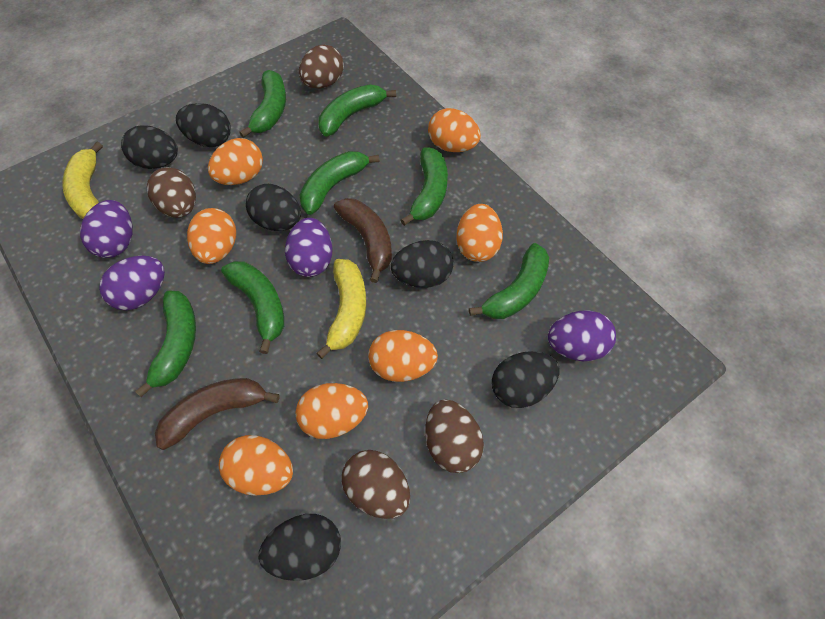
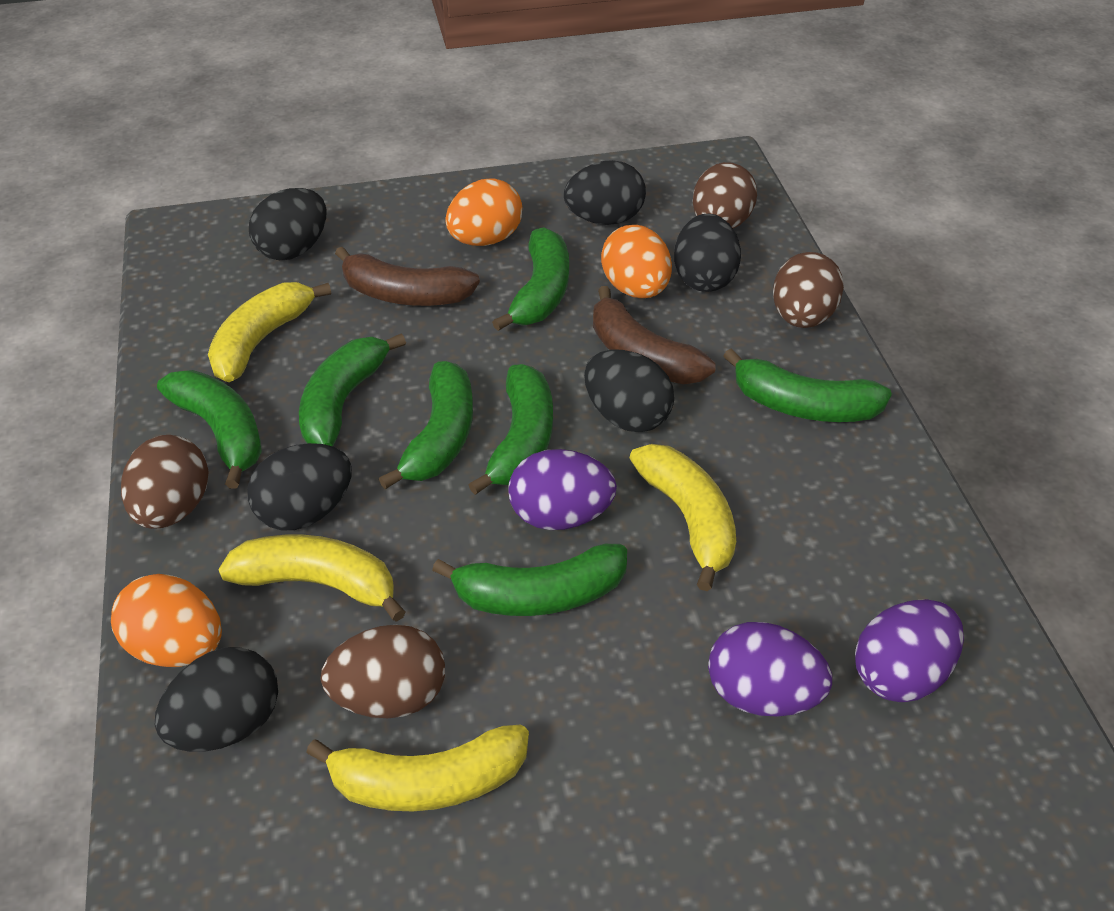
orange egg: [187,208,236,264] [208,138,263,185] [219,435,293,496] [295,383,368,439] [368,330,438,382] [428,108,481,152] [456,204,503,262] = 7 -> [111,574,222,667] [445,179,522,246] [601,225,672,298] = 3
purple egg: [80,200,133,258] [99,255,165,310] [285,218,333,277] [548,310,616,361] = 4 -> [509,449,617,530] [708,622,832,717] [855,599,964,702] = 3
yellow banana: [62,142,103,219] [316,259,366,359] = 2 -> [208,282,331,382] [218,534,406,622] [306,724,529,811] [630,444,736,591] = 4

